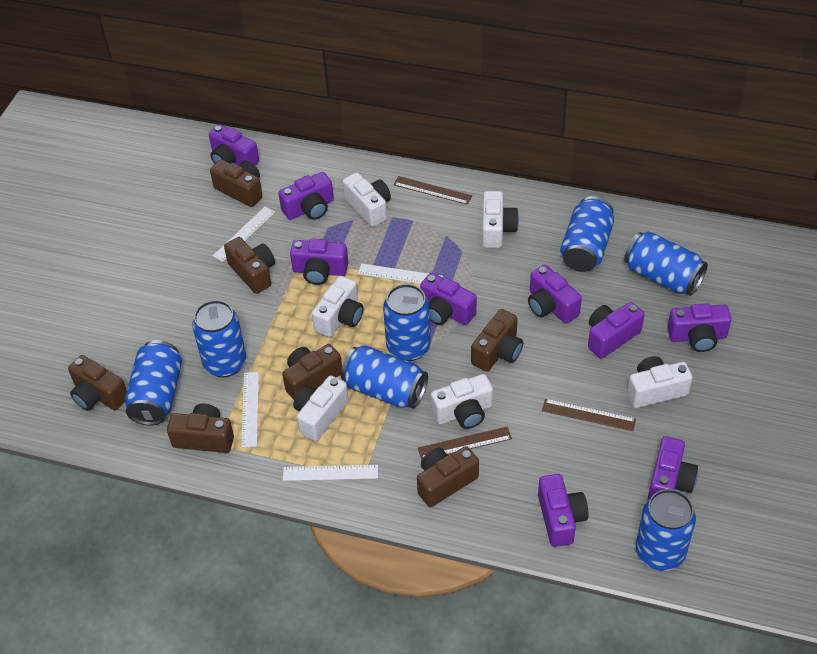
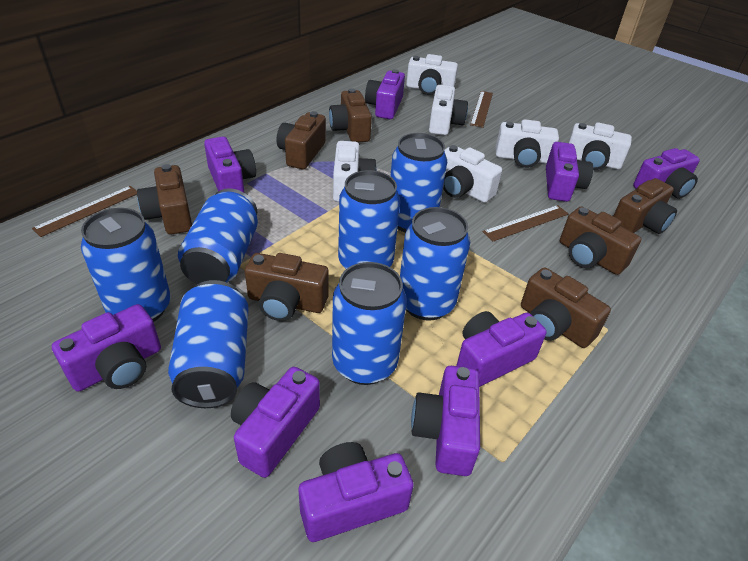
white ruler: [213,207,275,262] [241,372,259,447] [283,465,378,481] [358,263,443,284] = 4 -> none = 0

